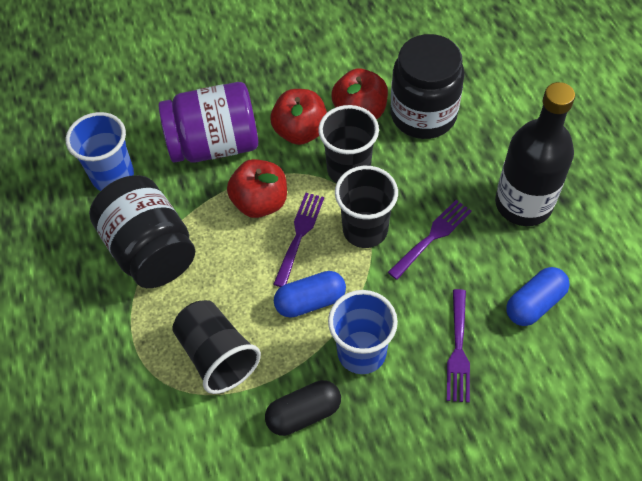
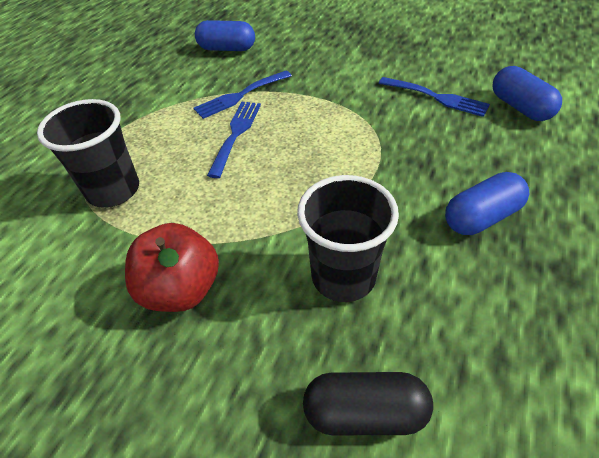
black bottle: [495,82,575,226] = 1 -> none = 0
black cup: [172,300,261,394] [318,105,379,183] [335,166,398,248] = 3 -> [37,99,139,208] [297,175,399,302] = 2
black jar: [89,175,195,288] [390,34,465,139] = 2 -> none = 0
blue capsule: [274,271,346,318] [506,267,570,326] = 2 -> [195,20,255,51] [445,172,529,235] [493,66,562,121] = 3
blue cup: [66,112,134,191] [328,290,398,374] = 2 -> none = 0
blue fork: none = 0 -> [194,71,292,119] [207,102,261,178] [379,77,490,117] = 3
purple fork: [273,193,324,287] [388,200,472,280] [447,289,470,403] = 3 -> none = 0
purple jar: [159,82,258,163] = 1 -> none = 0
red apple: [227,159,287,218] [270,89,327,145] [331,68,388,119] = 3 -> [125,223,219,312] = 1

